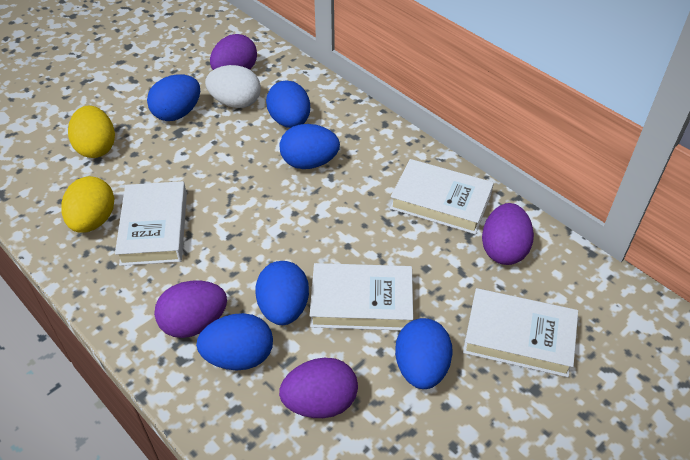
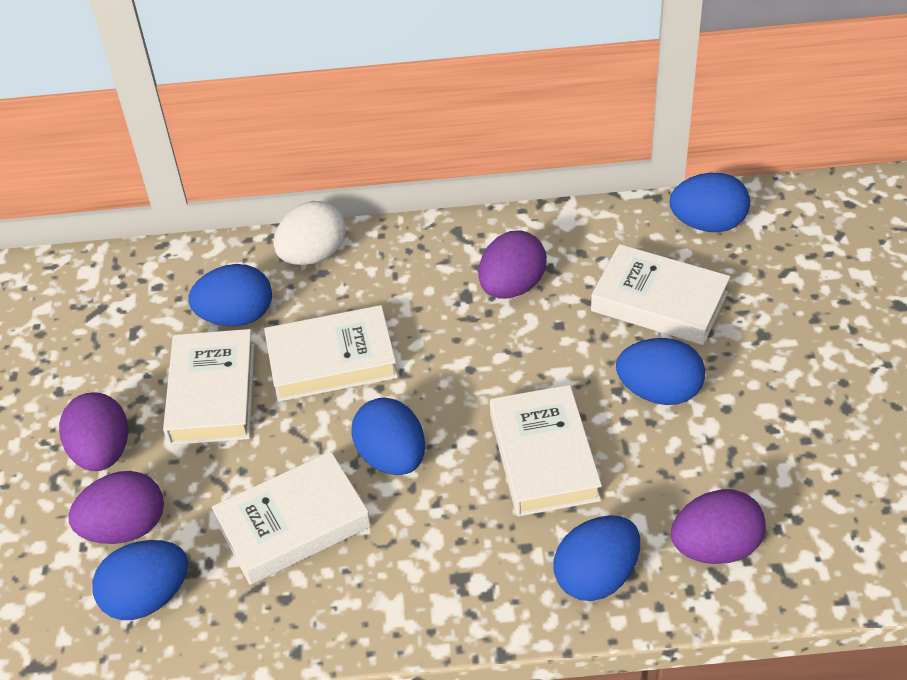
white book: [115,181,187,266] [310,263,413,331] [390,159,494,234] [463,288,578,377] = 4 -> [163,329,255,445] [212,451,371,585] [264,305,398,402] [490,385,602,516] [591,244,730,345] = 5
yellow egg: [61,176,114,233] [68,106,115,158] = 2 -> none = 0

